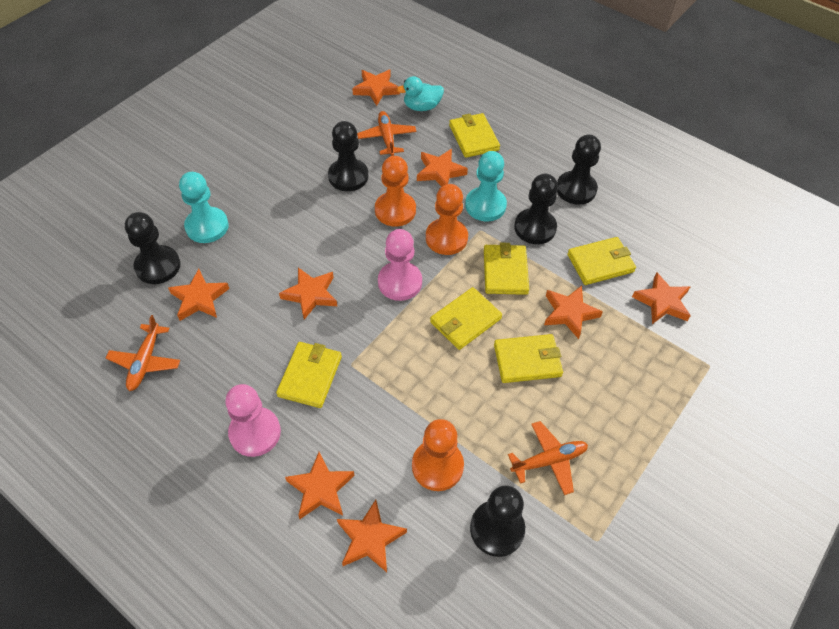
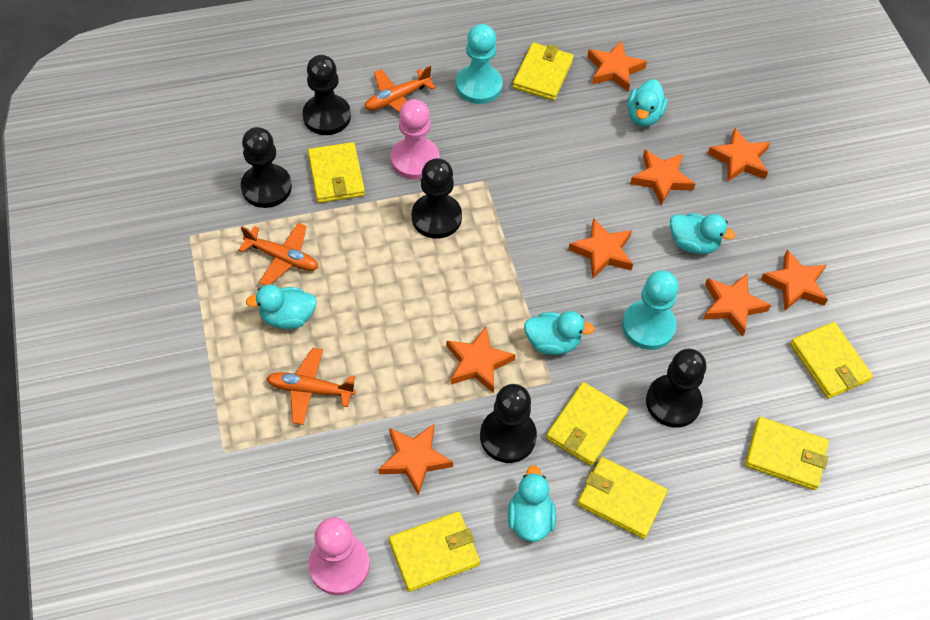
orange pawn: [375,156,416,227] [412,419,464,491] [426,184,468,255] = 3 -> none = 0
turquoise duck: [397,76,444,111] = 1 -> [246,284,317,329] [508,465,556,542] [524,311,595,355] [627,79,668,127] [670,213,735,254] = 5
yellow wallet: [276,342,342,408] [430,287,502,350] [449,113,500,158] [484,243,529,295] [494,334,563,383] [567,237,636,285] = 6 -> [308,142,365,203] [389,511,480,592] [513,42,574,101] [546,382,628,466] [577,457,668,539] [745,417,829,490] [790,322,873,399] = 7

